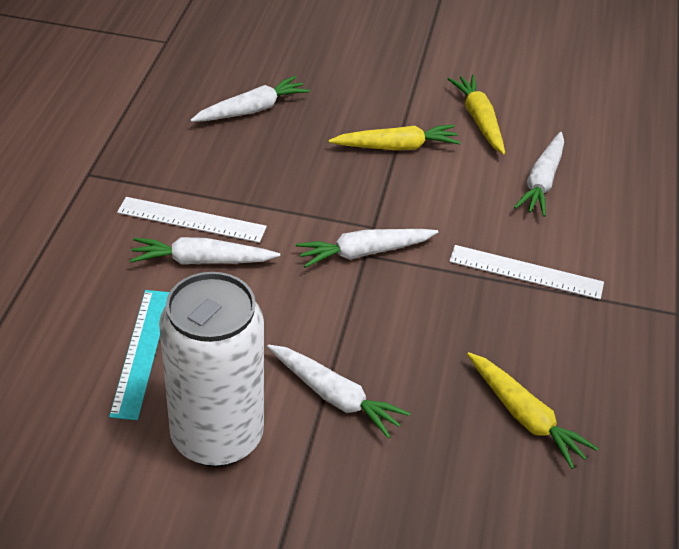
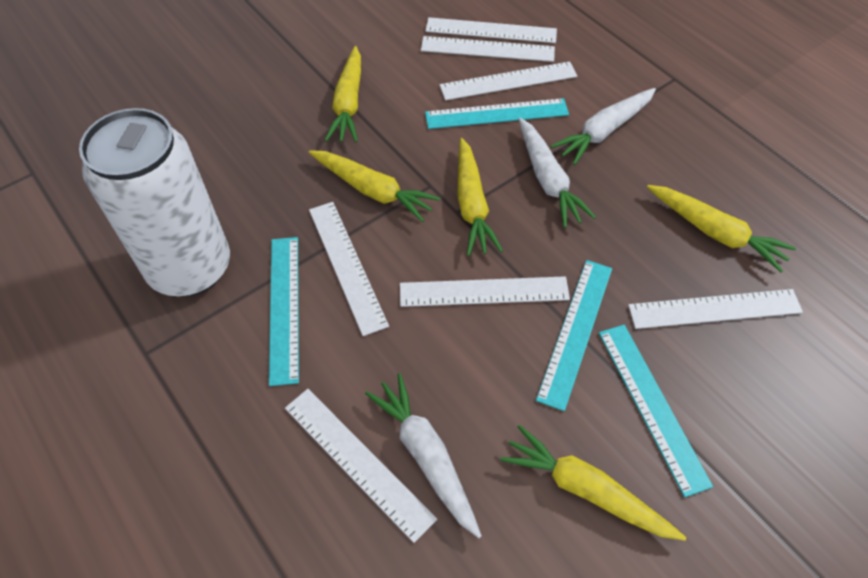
turquoise ruler: [109,290,170,420] = 1 -> [269,237,299,386] [425,98,569,129] [536,260,612,411] [599,325,713,497] = 4
white carrot: [130,237,280,264] [190,76,310,122] [267,345,410,439] [296,229,438,268] [514,132,564,217] = 5 -> [365,373,482,538] [519,118,596,228] [551,88,656,165] = 3
white ruler: [117,197,267,243] [449,245,604,300] = 2 -> [285,389,437,543] [309,202,389,336] [400,276,570,307] [421,36,555,62] [425,17,557,43] [440,61,577,100] [628,289,803,329] = 7
yellow carrot: [329,125,461,150] [448,75,505,154] [467,352,599,469] = 3 -> [309,150,440,222] [325,46,361,142] [457,138,503,256] [500,425,686,541] [647,185,796,272] = 5

